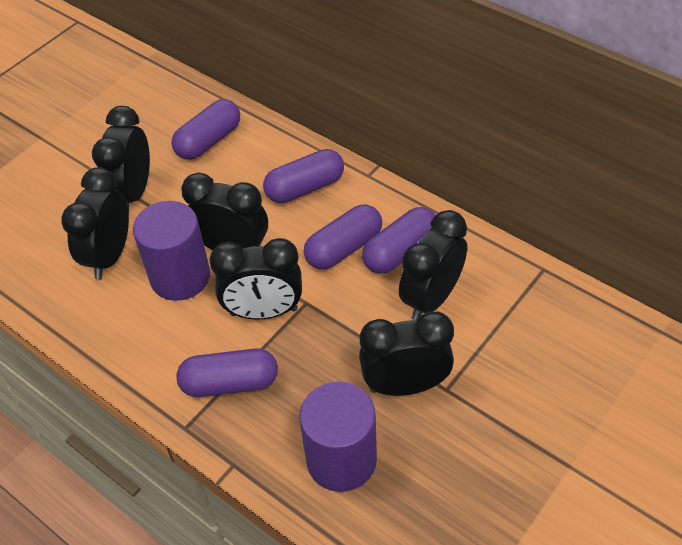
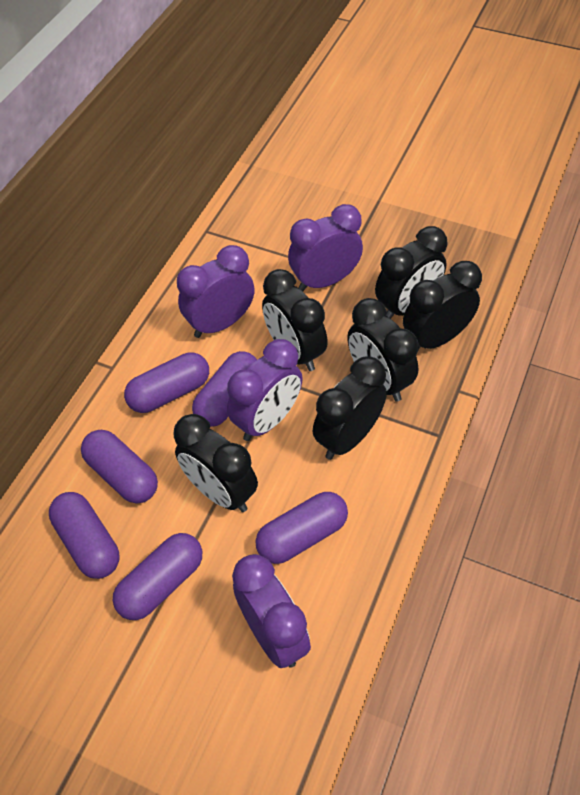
purple capsule: [172,99,240,160] [176,348,278,397] [263,149,344,203] [304,204,382,270] [362,207,435,274] = 5 -> [49,492,120,579] [81,430,158,504] [113,533,202,620] [124,352,209,413] [192,351,257,427] [255,492,348,564] = 6
purple clock: none = 0 -> [177,245,255,338] [227,339,303,441] [232,554,311,668] [288,204,363,291] = 4
purple cylinder: [133,201,210,301] [299,382,377,492] = 2 -> none = 0

